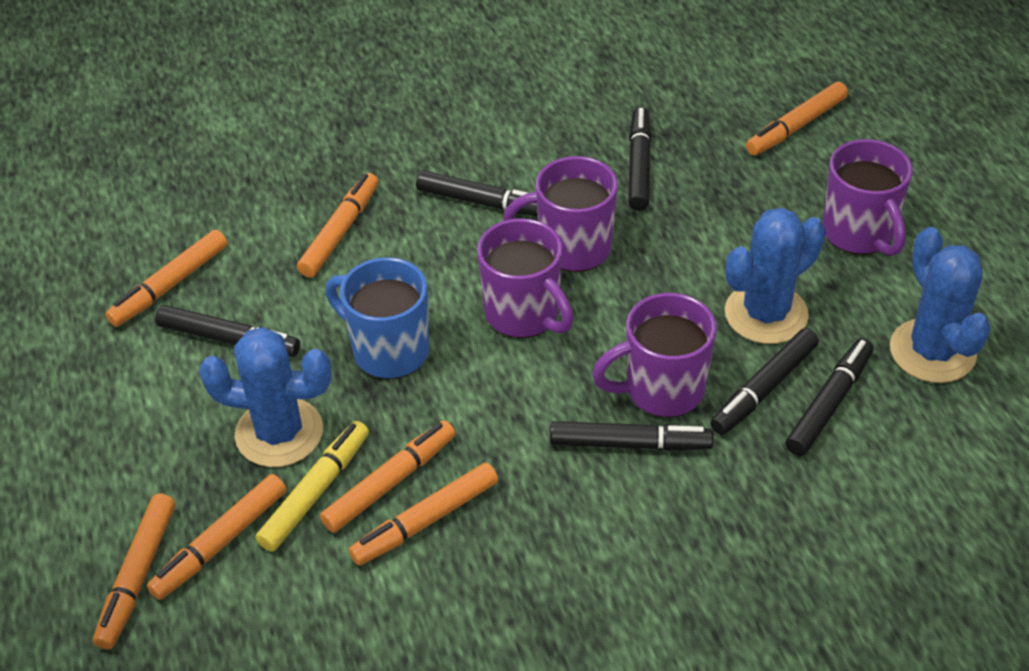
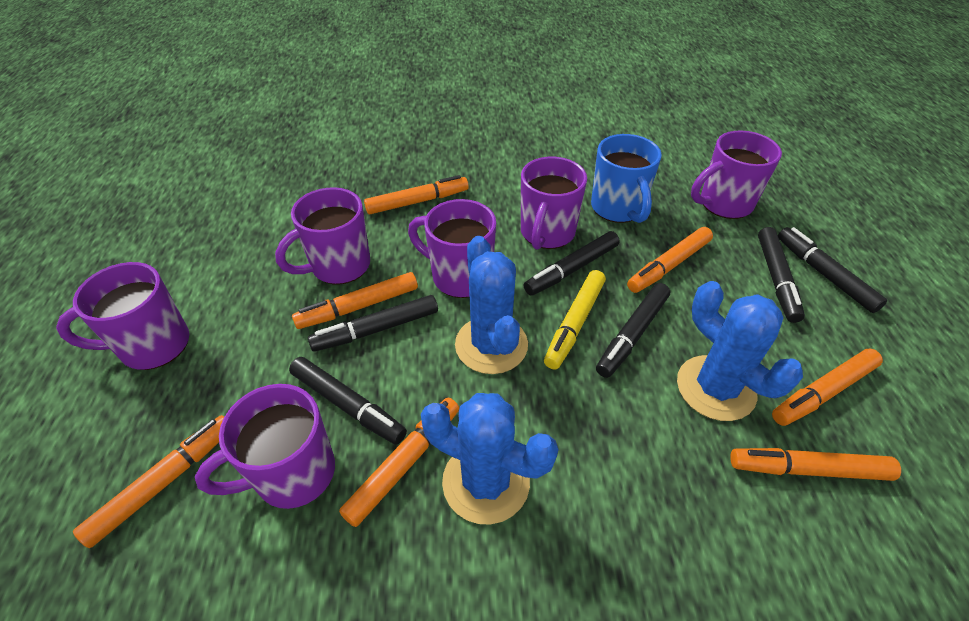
purple mug: [477,218,574,338] [503,156,618,272] [592,293,717,418] [822,139,913,256] = 4 -> [56,262,189,370] [195,384,335,509] [275,187,370,284] [408,199,496,298] [521,157,587,250] [691,131,782,219] = 6

